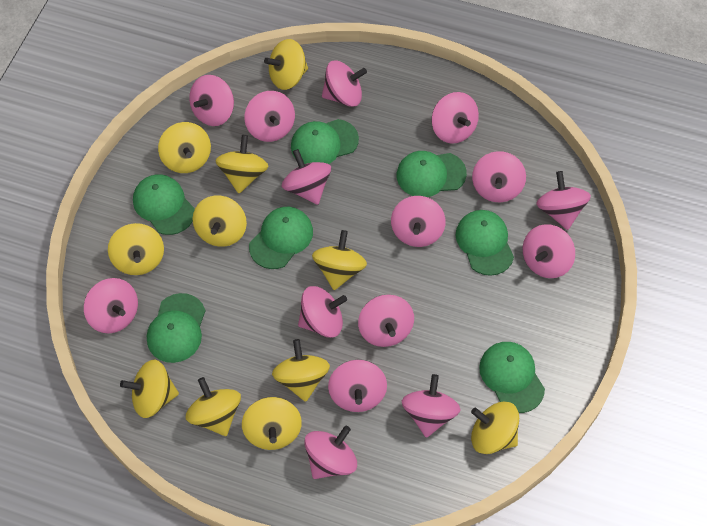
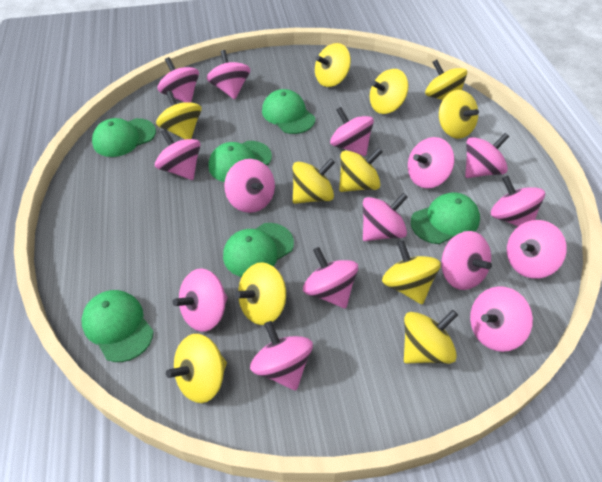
green cap: [133,174,195,235] [147,293,205,363] [249,207,313,269] [291,119,359,164] [397,151,467,197] [456,210,514,276] [479,342,545,413] = 7 -> [82,290,154,362] [92,118,156,157] [208,141,272,182] [223,223,294,277] [262,89,315,134] [411,192,480,244] = 6

